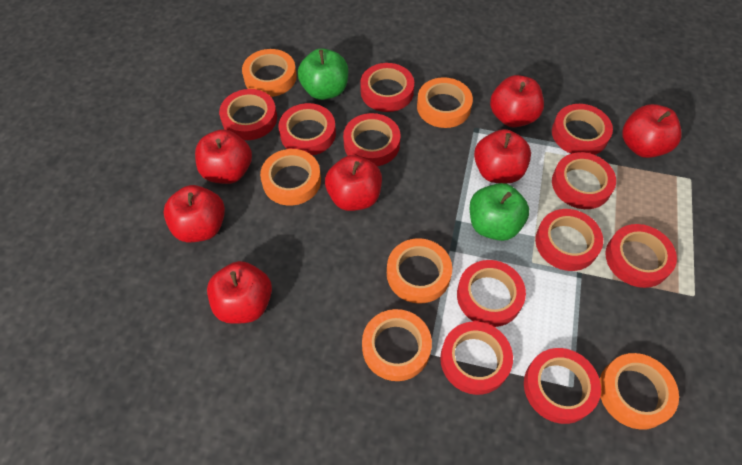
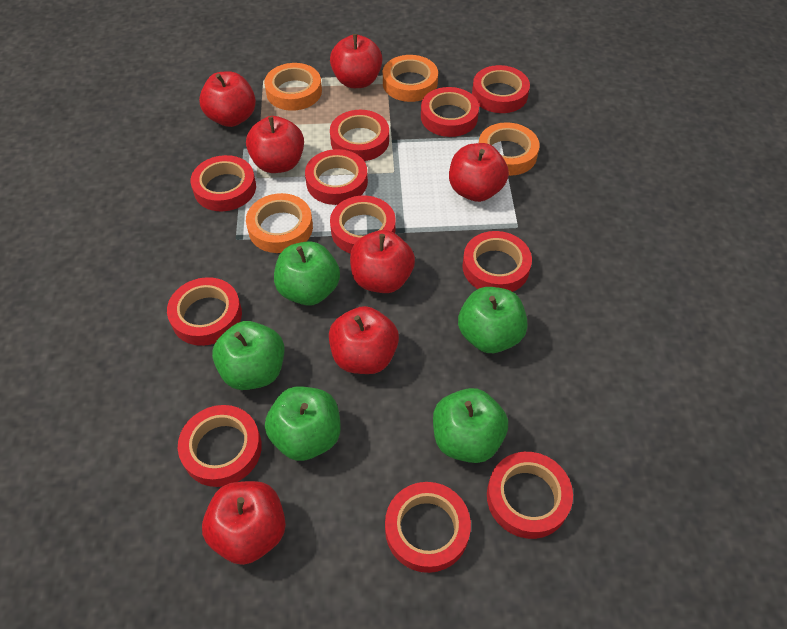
green apple: [298,48,348,100] [470,183,529,241] = 2 -> [212,321,285,390] [265,387,340,461] [274,241,340,306] [433,388,508,463] [458,287,528,353] = 5
orange tape: [242,49,297,97] [260,149,321,206] [362,309,432,381] [387,238,452,304] [417,77,473,128] [600,353,679,430] = 6 -> [246,193,313,253] [264,63,322,111] [383,55,438,102] [479,122,540,176] = 4

